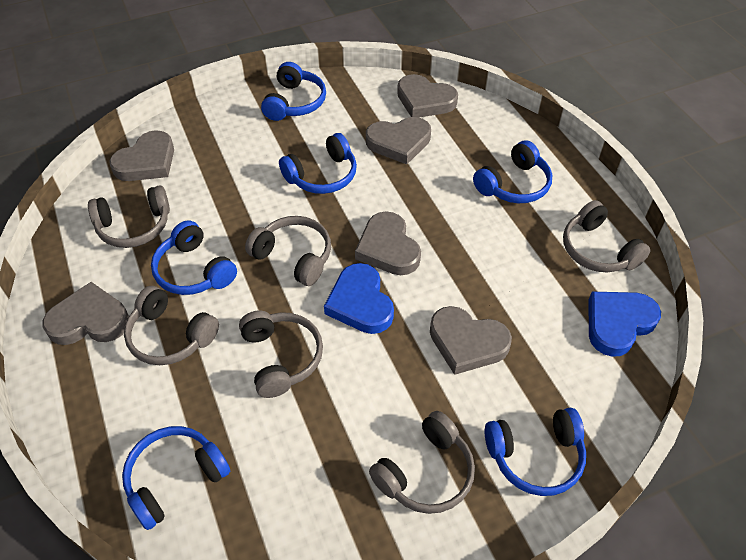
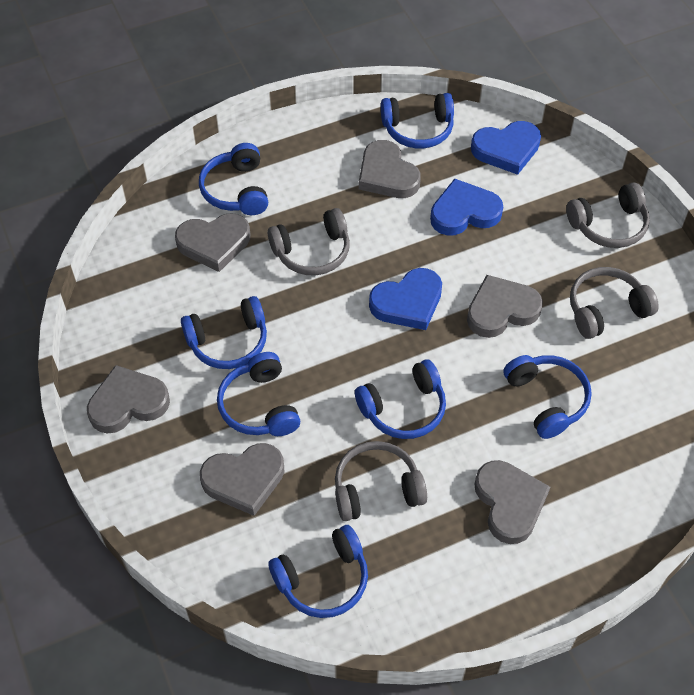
blue headphones: [122,426,230,530] [151,220,237,295] [261,62,326,121] [279,133,357,194] [473,140,552,203] [485,408,586,496] = 6 -> [181,296,267,369] [199,143,268,215] [217,352,300,436] [268,525,368,618] [355,360,446,439] [381,93,454,149] [503,355,592,439] = 7
blue heart: [324,263,394,334] [589,292,661,357] = 2 -> [369,268,442,330] [430,179,503,236] [471,121,541,175] = 3
grey headphones: [88,185,170,248] [124,286,219,365] [239,310,323,398] [245,216,331,286] [369,411,475,514] [563,200,651,272] = 6 -> [268,208,350,275] [335,441,427,521] [566,182,650,248] [570,267,659,339] = 4

